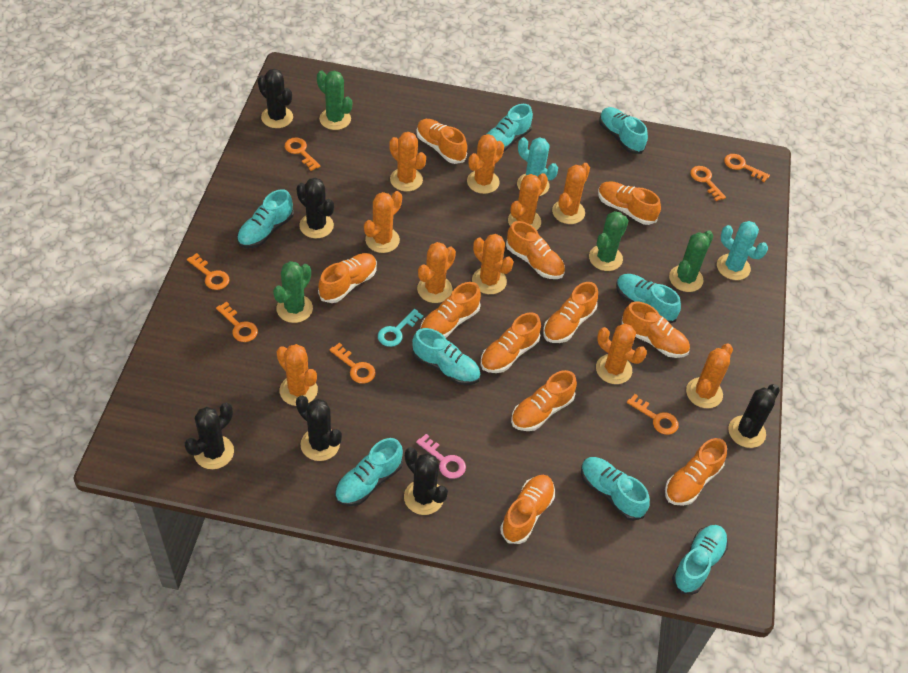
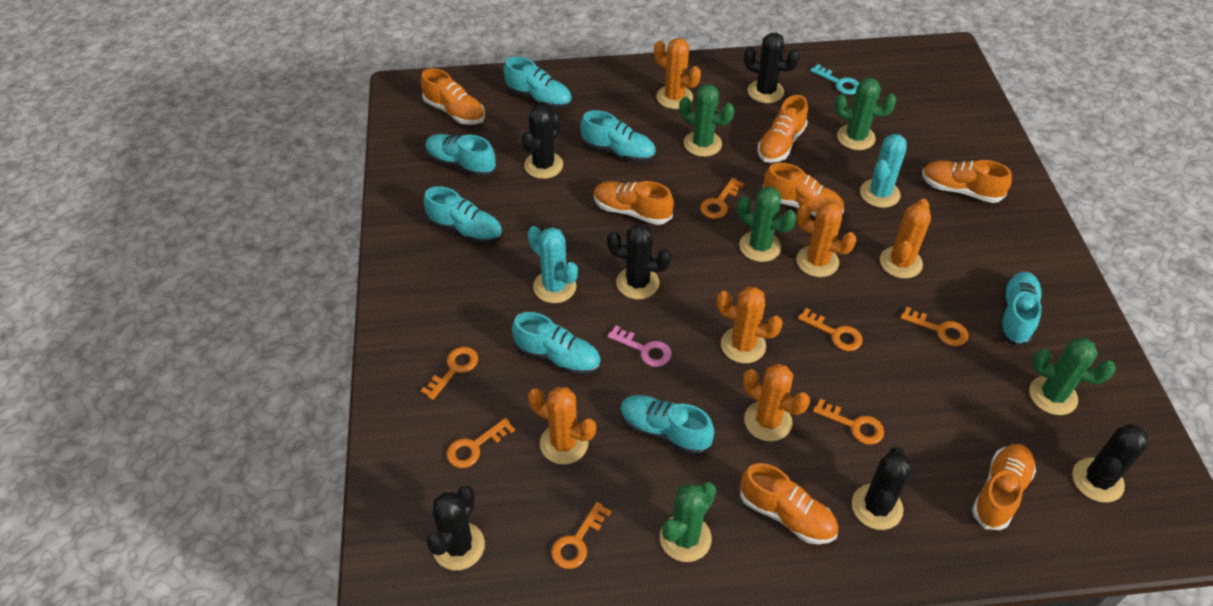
green cactus: [273,261,313,323] [317,71,352,130] [589,211,629,271] [669,230,713,292] = 4 -> [660,482,716,562] [679,84,734,157] [737,187,797,262] [835,78,897,150] [1029,338,1116,415] = 5
orange cactus: [276,344,318,406] [364,191,402,253] [389,132,426,192] [417,242,456,303] [467,134,504,194] [472,234,514,294] [508,173,548,230] [552,163,590,224] [596,324,647,384] [686,344,733,408] = 10 -> [528,387,596,465] [654,38,701,109] [717,287,783,363] [743,364,810,441] [797,202,857,277] [880,199,931,279] = 6
orange shoe: [318,253,377,303] [416,119,467,164] [420,282,481,338] [481,312,541,373] [500,475,555,544] [506,221,565,279] [511,370,577,431] [543,282,598,343] [598,181,661,225] [622,302,690,358] [665,438,727,506] = 11 -> [421,68,485,125] [594,181,674,225] [740,463,838,544] [757,95,808,163] [763,163,844,217] [922,160,1012,203] [972,444,1036,530] = 7
turquoise shoe: [237,189,294,248] [335,438,403,506] [412,328,480,385] [487,104,533,152] [581,457,650,521] [599,107,648,154] [616,274,681,323] [672,525,728,595] = 8 -> [424,186,503,244] [425,134,496,178] [504,57,572,109] [512,312,601,376] [580,110,656,163] [620,395,714,456] [999,272,1042,346] = 7

